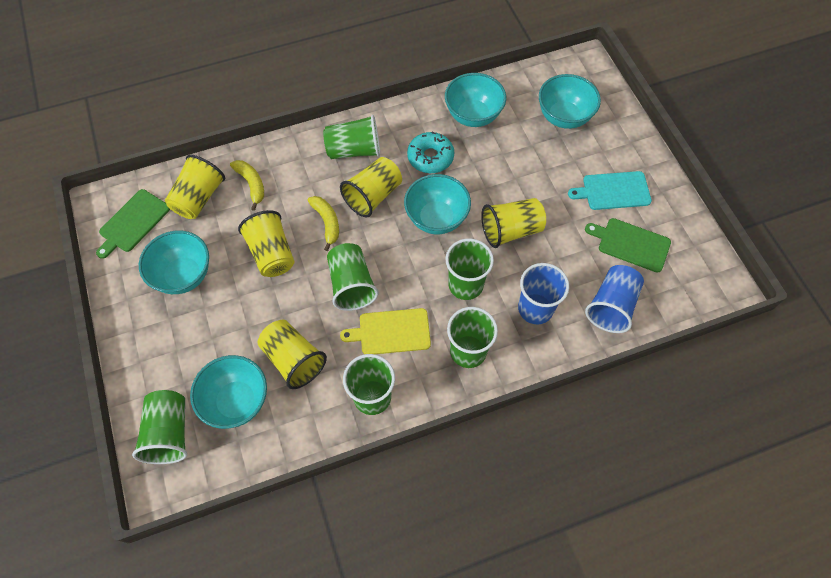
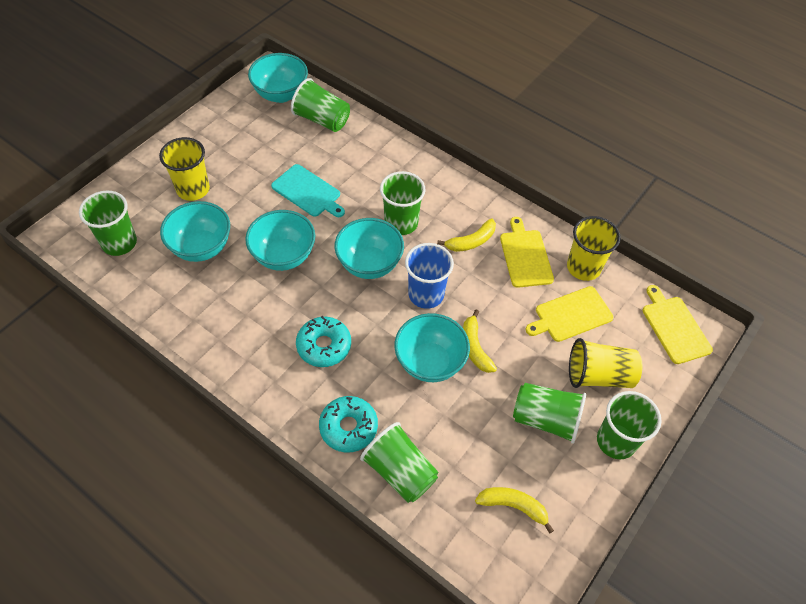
blue cup: [518,263,569,324] [585,265,644,333] = 2 -> [405,243,454,309] = 1
green cutting board: [96,189,170,259] [585,218,671,273] = 2 -> none = 0
turquoise donut: [407,132,454,173] = 1 -> [296,316,351,367] [319,396,378,453] = 2
yellow banana: [230,160,264,211] [307,196,339,251] = 2 -> [437,218,496,252] [463,309,497,373] [475,487,554,533] = 3
yellow cup: [165,155,225,219] [238,210,295,277] [258,320,327,389] [340,157,402,218] [481,198,546,248] = 5 -> [159,137,210,201] [567,216,621,281] [569,338,642,388] = 3
yellow cutting board: [340,308,431,354] = 1 -> [500,217,554,288] [526,286,614,342] [643,285,713,364] = 3

